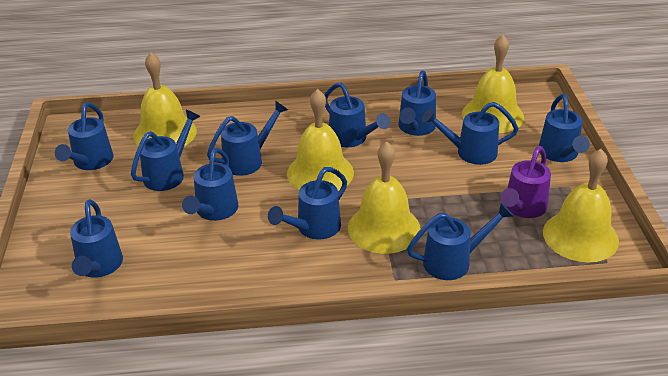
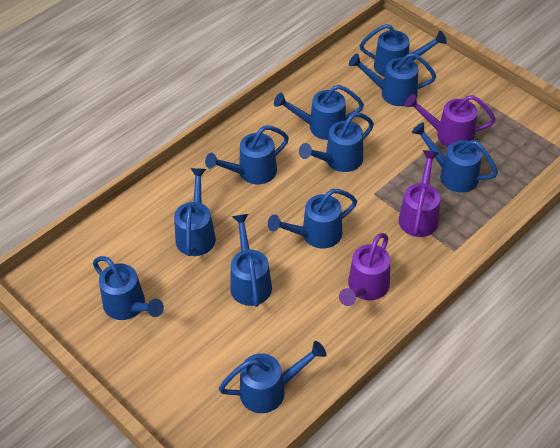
purple watering can: [501,146,551,218] = 1 -> [339,233,390,306] [399,150,440,237] [405,94,496,147] = 3
yellow bell: [133,52,197,146] [287,89,354,191] [348,141,420,254] [462,35,524,133] [543,149,619,262] = 5 -> none = 0

